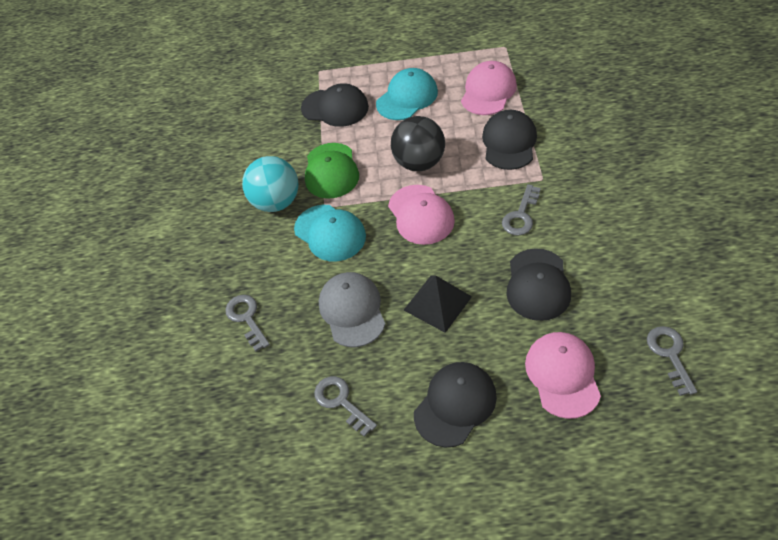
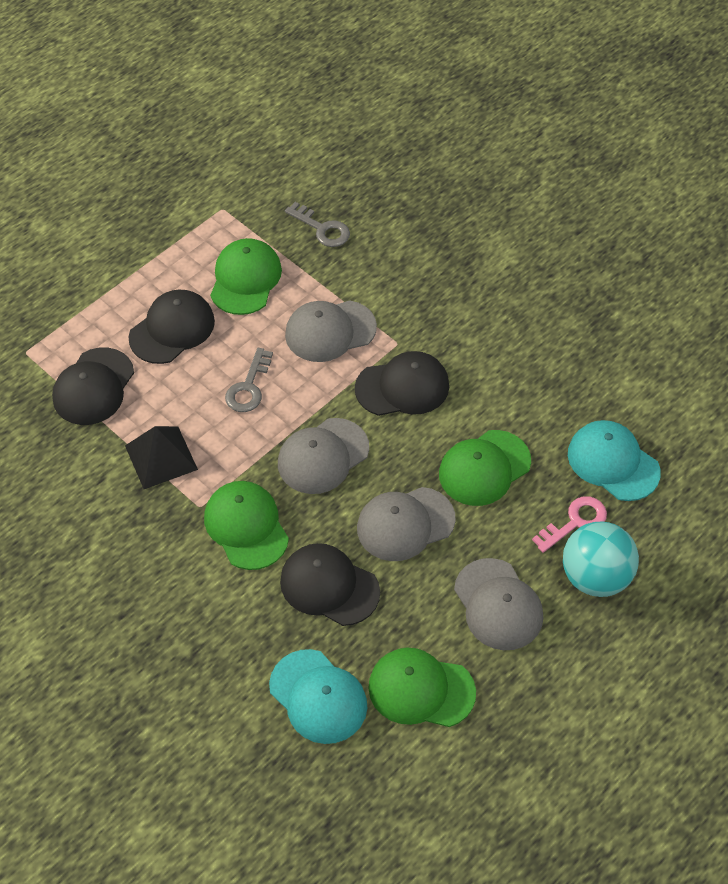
black ball: [391,116,445,171] = 1 -> none = 0
green cap: [305,143,359,199] = 1 -> [204,481,289,570] [210,238,282,315] [368,648,476,727] [439,430,531,506] = 4
grey cap: [319,272,386,347] = 1 -> [278,418,369,494] [285,300,377,362] [357,487,456,561] [454,558,543,650] = 4
grey key: [225,295,270,352] [314,376,377,437] [502,184,541,236] [647,326,697,396] = 4 -> [225,348,273,412] [285,202,350,247] = 2
pink cap: [388,185,455,245] [461,61,517,115] [525,332,601,419] = 3 -> none = 0
pink key: none = 0 -> [532,496,607,553] = 1

